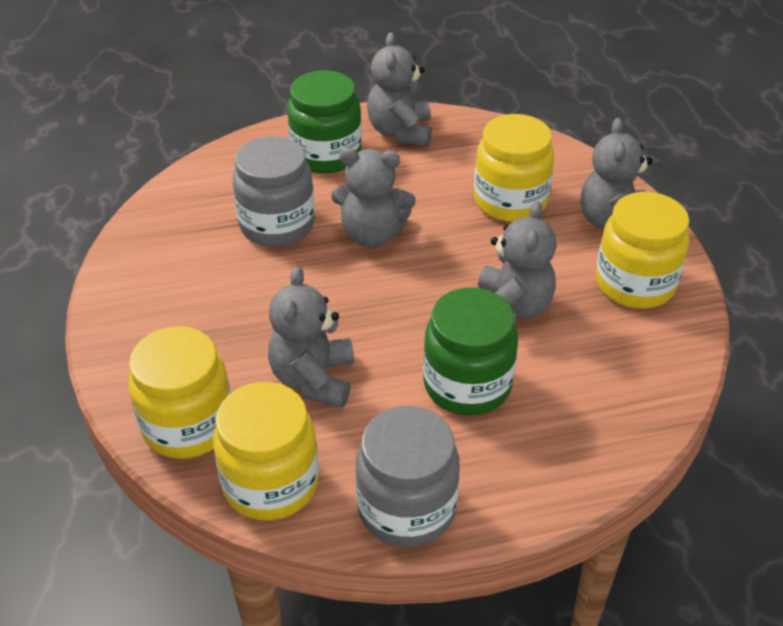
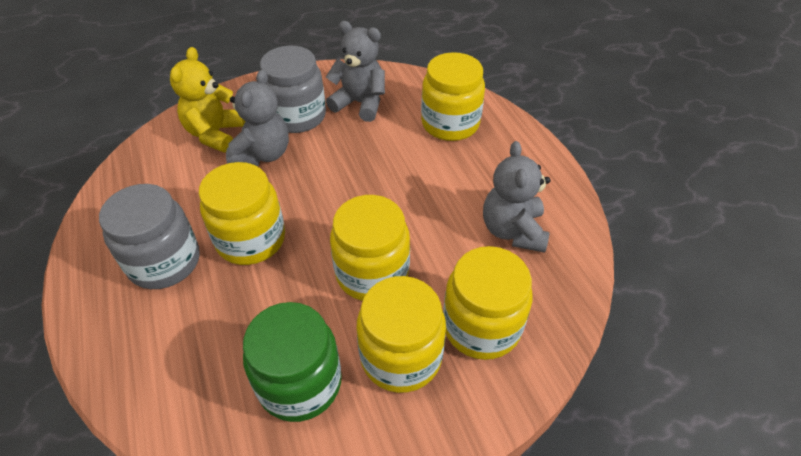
green jar: [287,70,362,174] [423,287,518,416] = 2 -> [243,302,342,422] = 1
grey teddy bear: [268,266,354,408] [331,148,416,248] [367,32,432,147] [478,201,557,323] [581,118,653,229] = 5 -> [226,69,289,166] [326,21,385,122] [483,141,550,253] = 3
yellow jar: [128,326,231,459] [213,382,319,521] [474,114,554,222] [596,192,689,309] = 4 -> [199,162,285,265] [330,195,410,301] [357,276,446,393] [421,52,485,141] [443,246,532,360] = 5
yellow teddy bear: none = 0 -> [170,47,245,153] = 1

